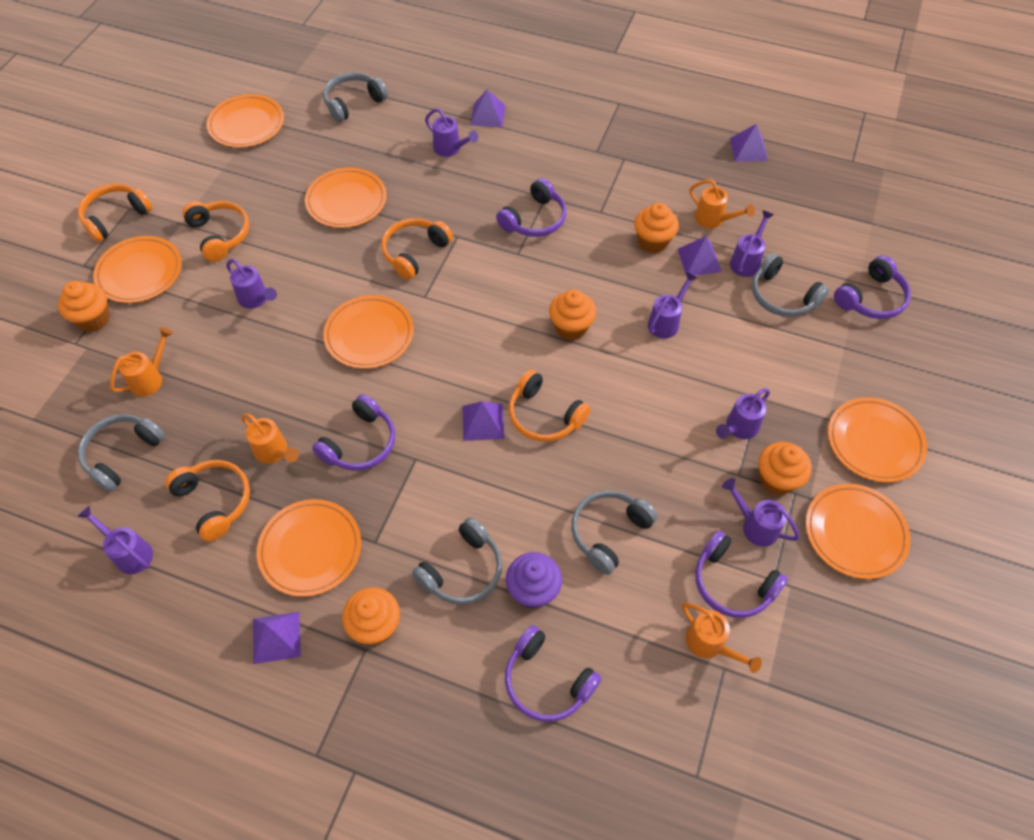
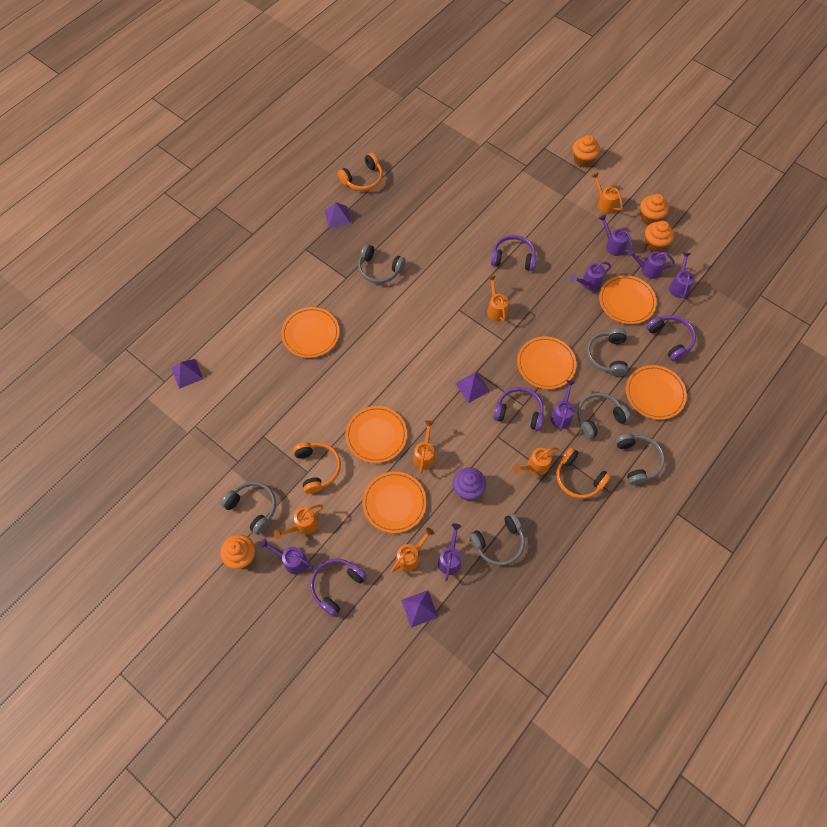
grey headphones: [78,414,165,492] [323,72,388,122] [412,517,502,605] [571,490,658,575] [752,253,829,317] = 5 -> [221,482,276,535] [358,244,406,284] [469,513,525,566] [577,393,630,439] [587,329,628,376] [615,434,665,485] = 6
orange cupcake: [58,281,110,332] [342,587,400,645] [549,289,596,341] [634,203,679,253] [758,442,812,495] = 5 -> [220,535,255,569] [573,135,600,167] [640,194,669,225] [645,221,674,252] = 4
orange headphones: [78,184,152,242] [165,460,250,542] [182,201,249,262] [381,218,453,280] [509,369,591,442] = 5 -> [293,442,341,494] [338,153,383,191] [556,447,611,499] = 3
orange plate: [93,236,182,303] [207,94,284,148] [257,499,361,597] [305,168,387,228] [323,295,414,369] [806,484,911,579] [828,397,927,482] = 7 -> [281,307,339,358] [345,406,407,463] [362,471,426,533] [517,336,577,389] [599,275,657,324] [626,365,687,420] = 6
orange watering can: [110,327,173,396] [241,413,299,464] [682,603,762,673] [690,180,755,228] = 4 -> [274,504,323,539] [391,527,434,572] [413,420,435,474] [487,275,508,322] [513,448,559,475] [591,172,623,214] = 6
purple headphones: [312,394,395,471] [496,178,567,237] [505,625,602,722] [695,531,788,618] [834,255,911,319] = 5 -> [310,559,367,617] [491,235,536,271] [493,387,544,431] [646,315,696,361] = 4
purple pyramid: [253,612,301,664] [463,401,504,441] [470,90,506,128] [678,236,722,276] [730,124,768,162] = 5 -> [171,359,203,389] [324,202,351,228] [401,590,438,628] [455,372,490,403] = 4

